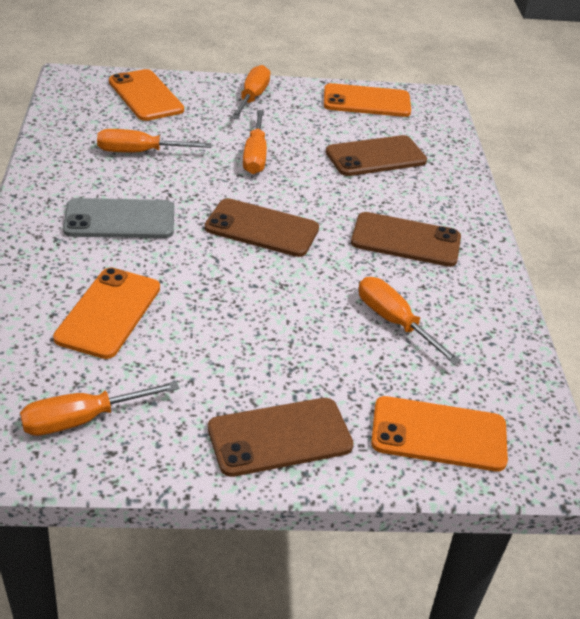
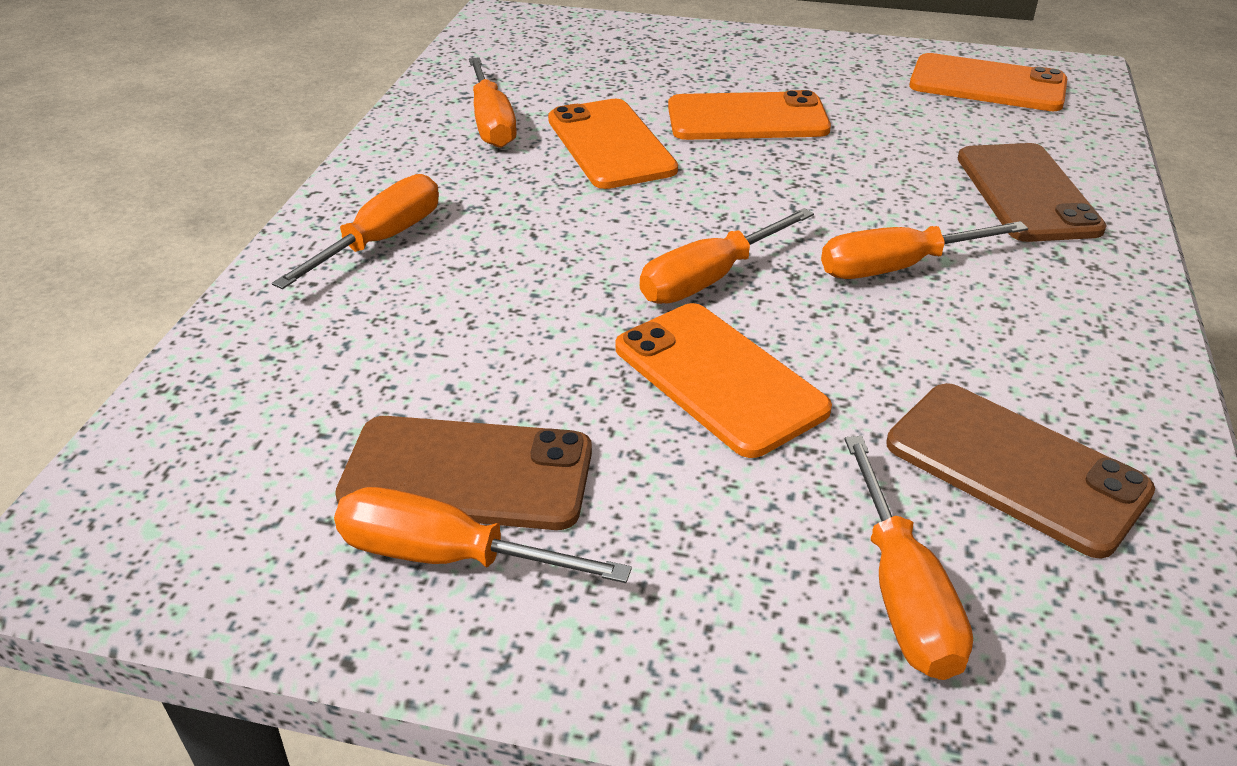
brown phone: [205,198,319,257] [208,398,354,477] [326,135,427,176] [351,212,461,267] = 4 -> [335,416,592,530] [886,383,1155,558] [958,143,1107,242] = 3
grey phone: [63,198,174,238] = 1 -> none = 0
orange screwdriver: [20,381,179,436] [97,129,211,153] [231,65,270,119] [243,110,267,174] [359,277,461,365] = 5 -> [272,174,439,289] [334,487,632,583] [469,57,517,148] [640,208,814,304] [821,221,1028,279] [845,436,973,680] = 6

